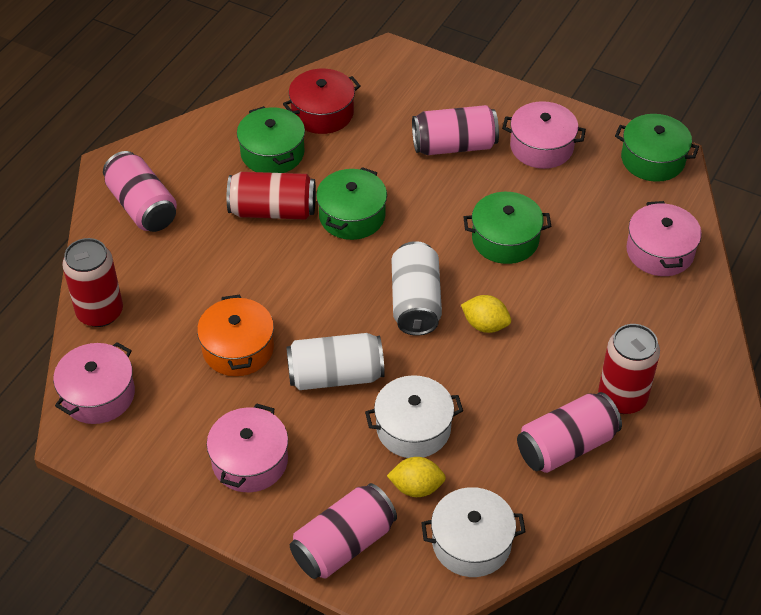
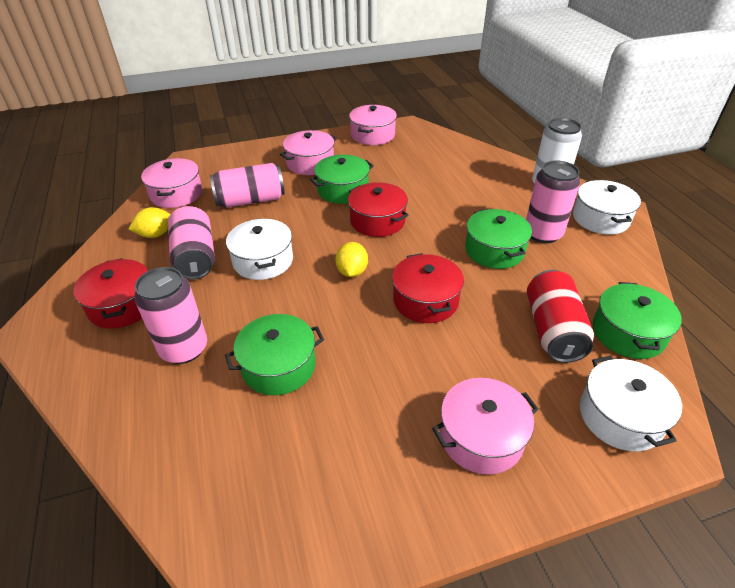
orange pot: [197,295,274,376] = 1 -> none = 0
red can: [62,238,123,327] [227,172,316,220] [598,324,660,414] = 3 -> [527,270,594,363] = 1
red pot: [283,68,360,134] = 1 -> [73,258,148,329] [348,182,408,237] [392,253,464,323] = 3
white can: [286,333,385,390] [392,241,442,336] = 2 -> [532,118,582,184] = 1
white pot: [365,375,463,458] [421,487,526,577] = 2 -> [226,218,293,280] [573,180,641,234] [580,355,682,451] = 3

